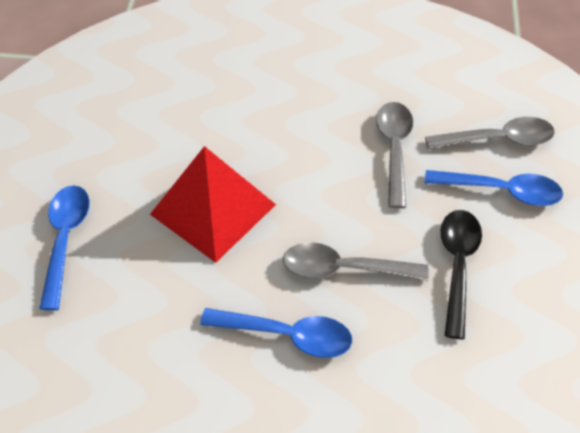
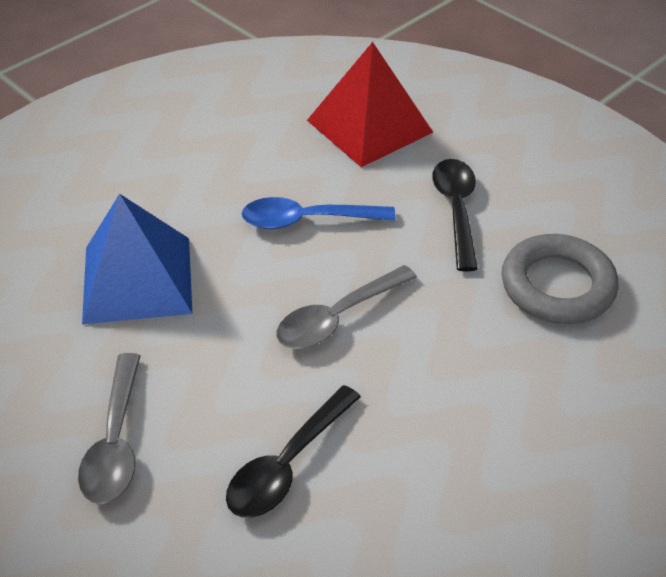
black spoon: [440,210,482,339] = 1 -> [226,385,361,518] [432,159,478,271] = 2
blue pyramid: none = 0 -> [82,194,192,325] = 1
blue spoon: [39,185,90,310] [200,308,352,358] [425,170,563,206] = 3 -> [242,197,396,229] = 1
grey ring: none = 0 -> [502,234,619,324] = 1
grey spoon: [283,242,429,281] [376,102,413,208] [425,117,555,150] = 3 -> [78,353,140,504] [276,265,417,349] = 2

